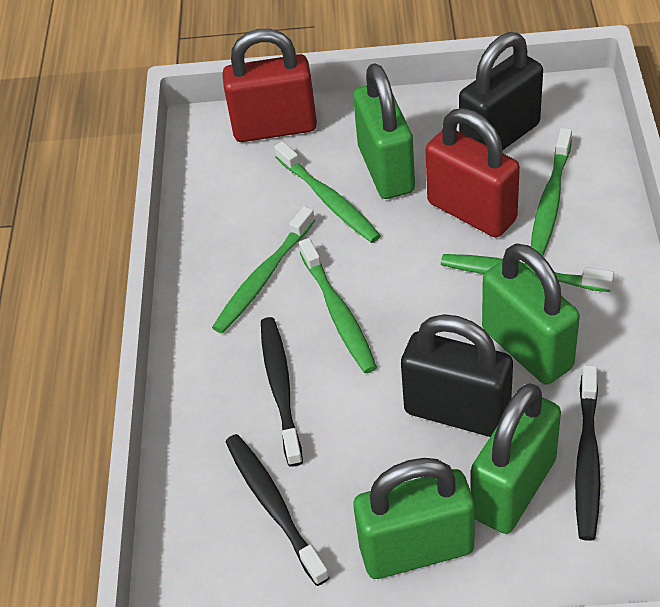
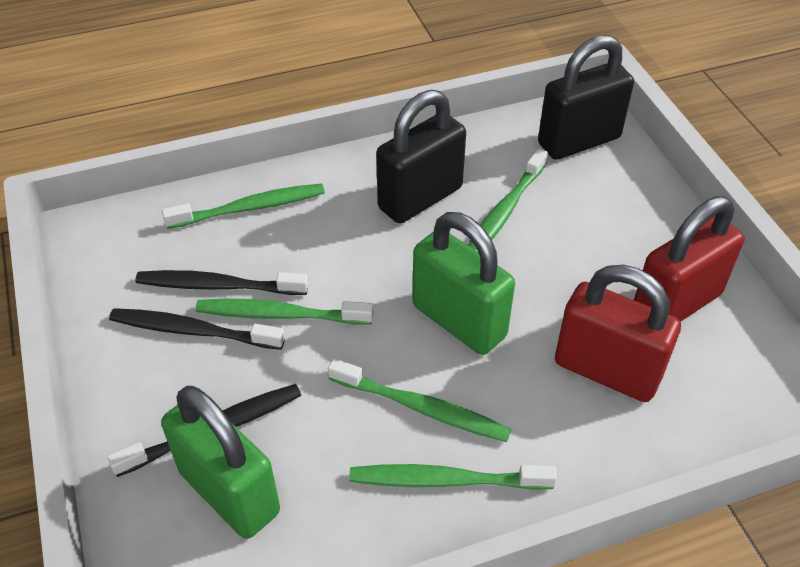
green padlock: [353,63,415,199] [353,458,475,579] [471,383,561,534] [482,243,580,384] = 4 -> [161,386,280,539] [413,212,515,355] = 2

